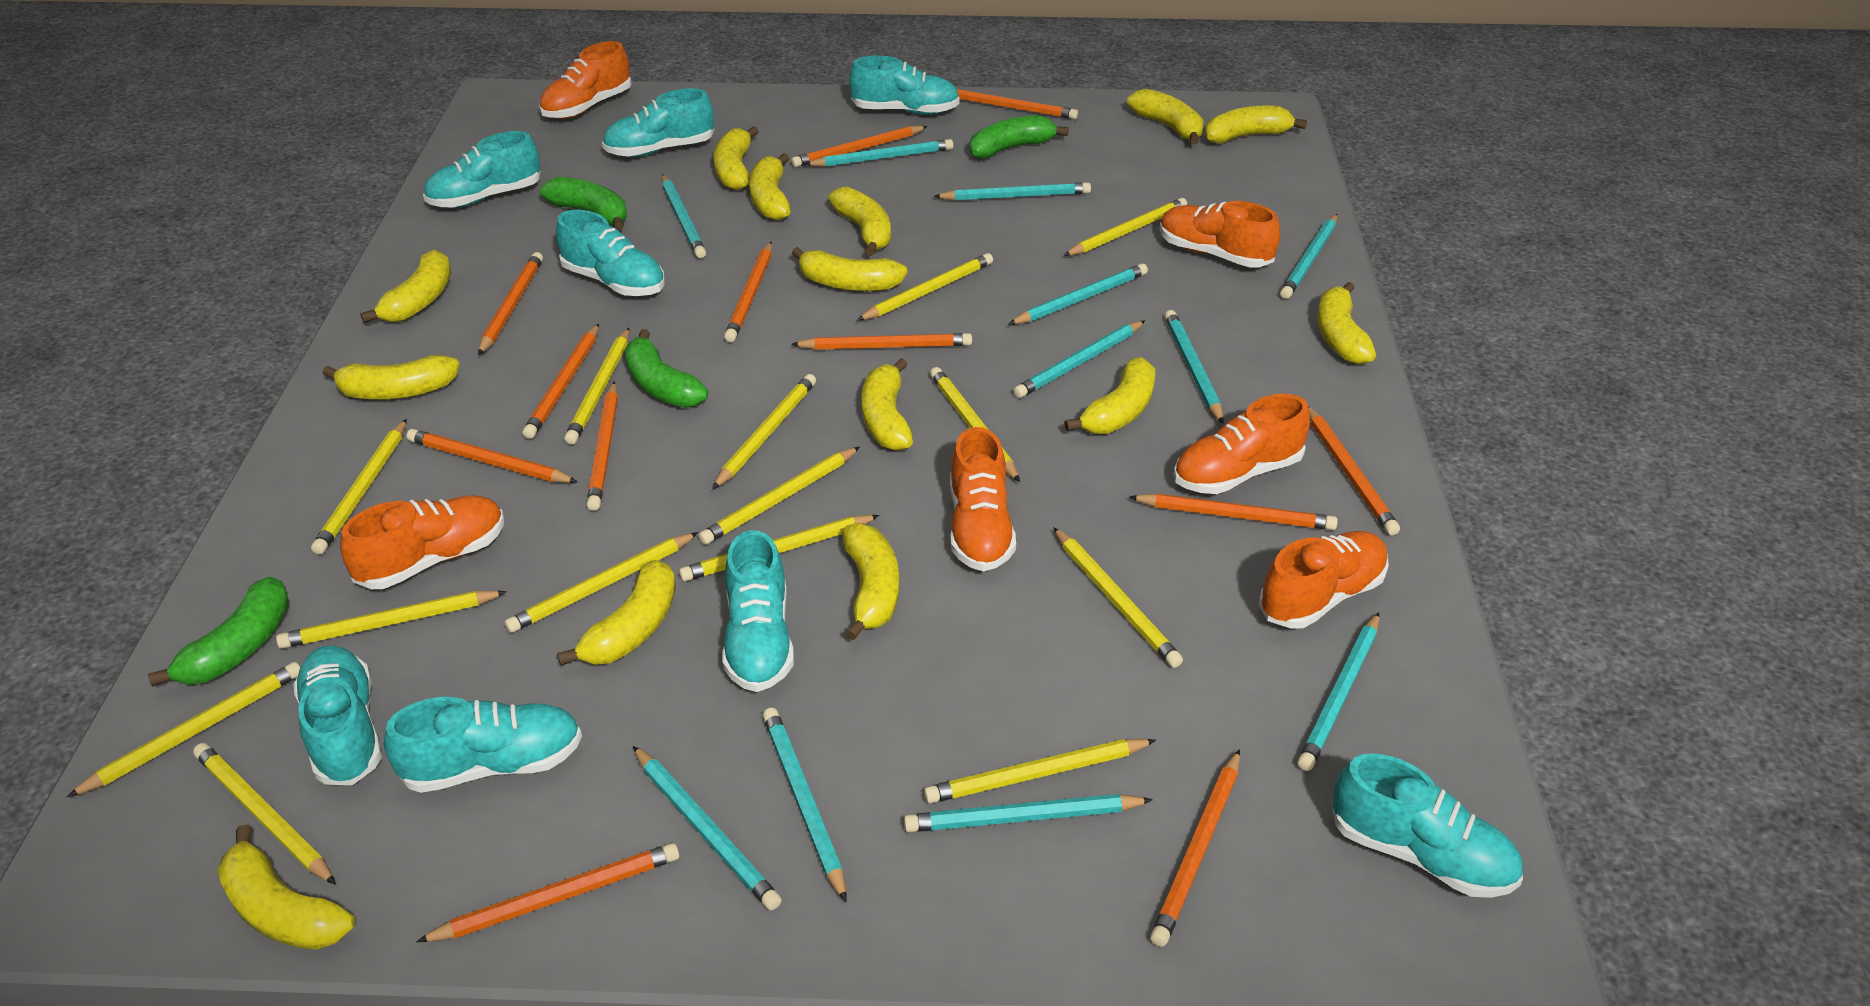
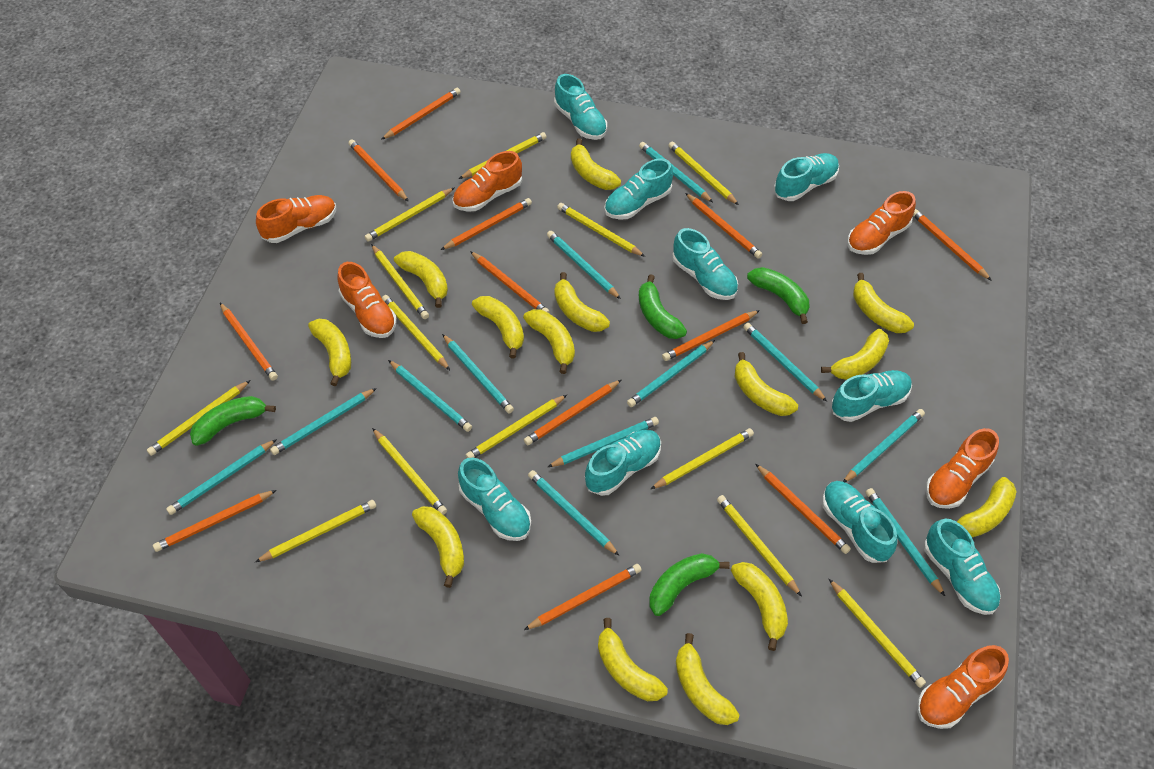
turquoise pencil: [633,746,782,910] [662,174,706,258] [763,708,847,902] [804,139,953,167] [904,794,1153,832] [933,182,1091,201] [1009,263,1148,324] [1013,320,1145,398] [1165,310,1224,424] [1280,214,1337,299] [1297,612,1379,771] = 11 -> [166,439,277,515] [270,388,377,455] [388,360,472,432] [442,334,514,414] [528,470,619,556] [547,231,621,299] [548,417,659,467] [627,340,715,407] [639,142,713,202] [743,323,827,402] [843,409,925,482] [865,488,945,596] = 12
turquoise shoe: [293,645,382,785] [384,697,582,793] [423,131,541,208] [556,210,665,296] [602,88,714,157] [723,530,794,692] [849,55,959,115] [1332,753,1523,898] = 8 -> [458,458,531,541] [554,74,607,140] [585,430,661,496] [604,158,673,220] [672,228,738,300] [774,153,839,201] [822,481,897,563] [831,370,912,422] [924,518,1001,615] = 9
yellow pencil: [67,662,301,797] [193,743,336,885] [276,591,507,648] [311,419,407,554] [504,532,699,633] [564,328,629,445] [679,515,879,582] [699,447,860,545] [712,374,816,490] [857,253,993,320] [924,739,1156,804] [930,367,1020,482] [1053,527,1183,668] [1063,198,1187,256] = 14 -> [147,380,251,456] [255,500,376,562] [364,187,455,242] [371,244,429,319] [372,428,447,515] [382,295,450,370] [459,132,547,179] [466,395,567,458] [557,203,645,257] [651,428,754,489] [668,142,739,205] [717,495,802,597] [829,579,926,688] = 13

